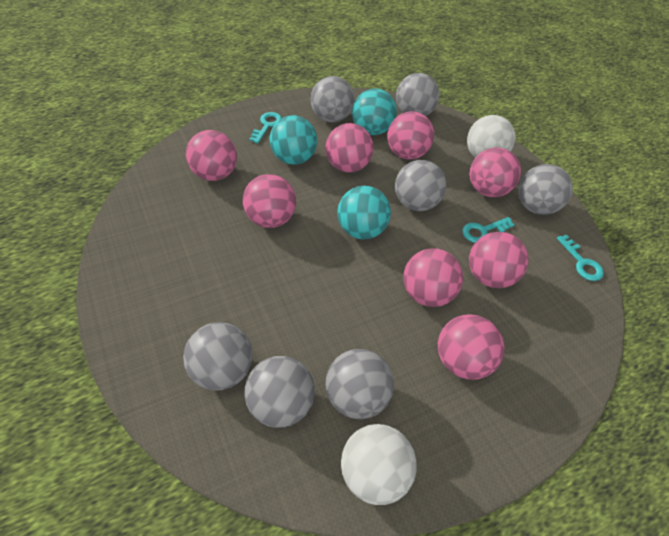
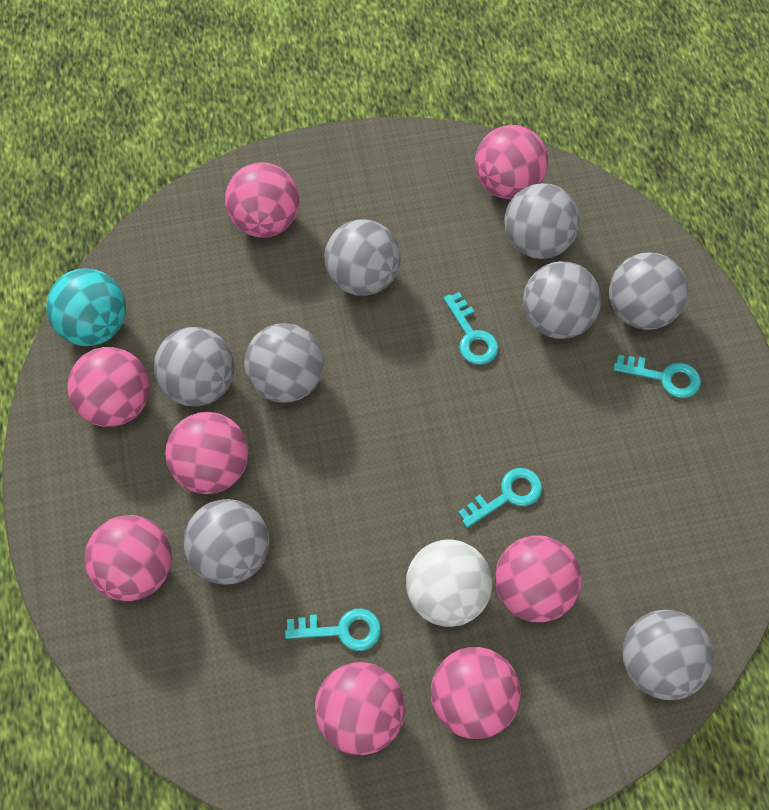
grey ball: [183,322,252,391] [245,356,315,428] [311,76,354,122] [325,349,394,419] [395,160,446,211] [396,73,439,116] [518,164,573,215] = 7 -> [154,327,234,406] [184,499,269,585] [244,323,324,403] [325,219,401,296] [504,183,580,259] [523,261,601,339] [609,252,688,330] [622,610,714,700] = 8
turquoise ball: [270,115,317,165] [337,186,391,239] [352,88,397,135] = 3 -> [46,268,126,346] = 1
turquoise key: [249,112,282,143] [462,217,514,243] [557,235,604,281] = 3 -> [285,608,381,651] [444,292,498,365] [458,468,542,528] [613,355,701,398] = 4
white ball: [341,424,417,505] [467,115,515,158] = 2 -> [406,539,492,627] = 1

